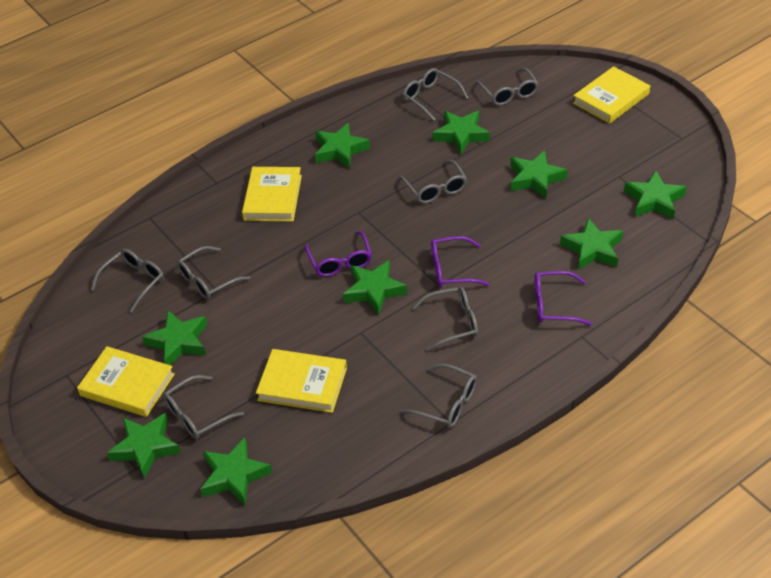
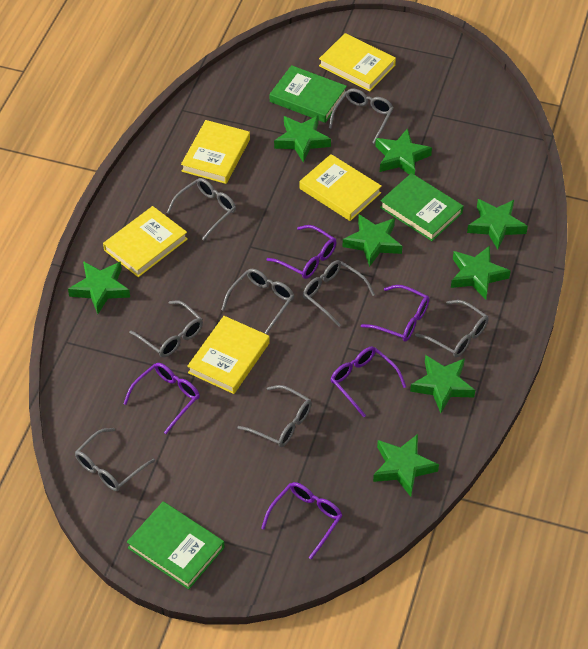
green book: none = 0 -> [127,501,225,590] [270,65,347,123] [380,173,463,241] = 3
green star: [107,413,181,479] [142,311,208,365] [200,437,272,505] [315,123,370,169] [343,260,407,315] [432,111,490,155] [510,150,568,199] [560,218,623,270] [624,171,687,219] = 9 -> [68,261,130,314] [274,115,331,163] [342,215,402,267] [373,434,439,497] [375,129,432,175] [410,355,475,413] [451,246,511,300] [467,199,528,249] = 8
purple glasses: [305,231,372,277] [431,236,490,287] [535,271,592,326] = 3 -> [123,363,200,434] [261,482,343,559] [266,225,337,279] [331,347,406,417] [361,285,429,342] = 5
yellow book: [77,346,175,417] [242,167,302,222] [256,349,347,413] [573,66,650,124] = 4 -> [103,206,188,277] [181,120,250,184] [187,316,270,394] [300,154,382,221] [319,33,396,92] = 5

